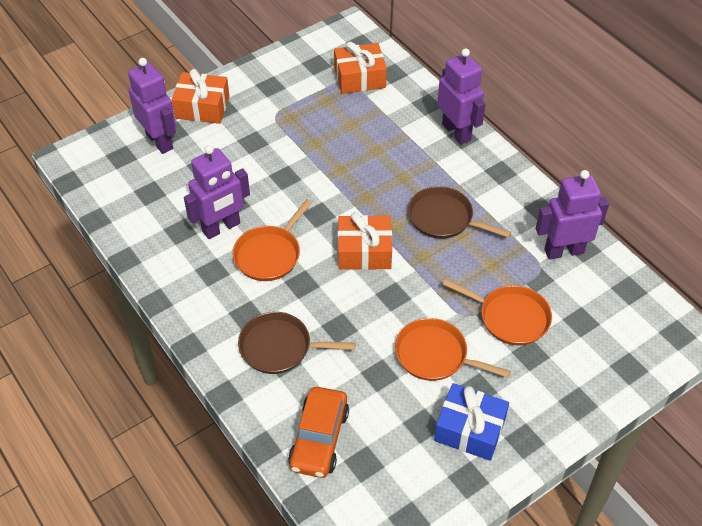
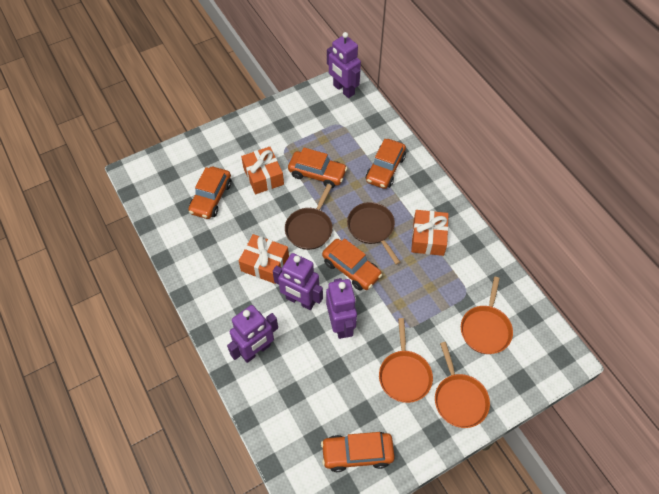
blue gift: [434,383,509,461] = 1 -> none = 0
orange car: [288,387,349,478] = 1 -> [188,167,232,219] [288,147,347,188] [321,432,395,472] [322,238,382,291] [366,139,406,189] = 5

